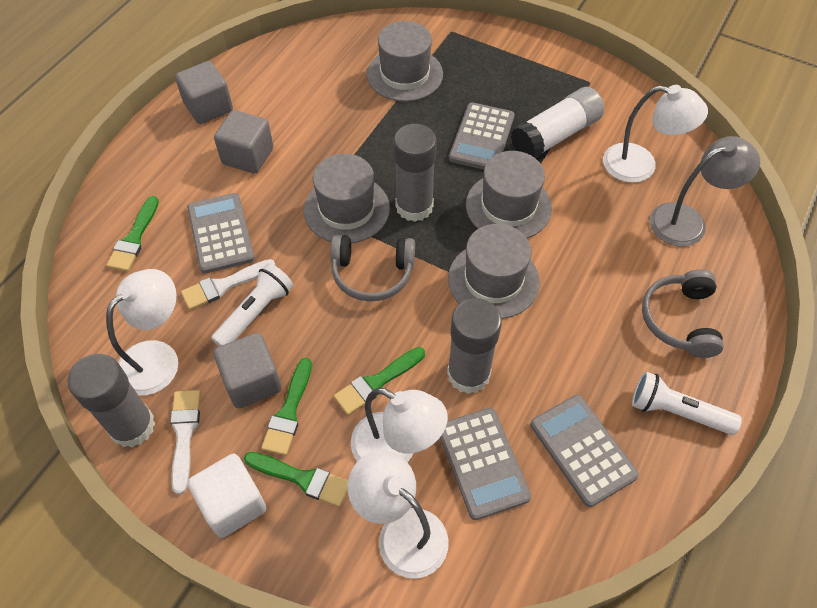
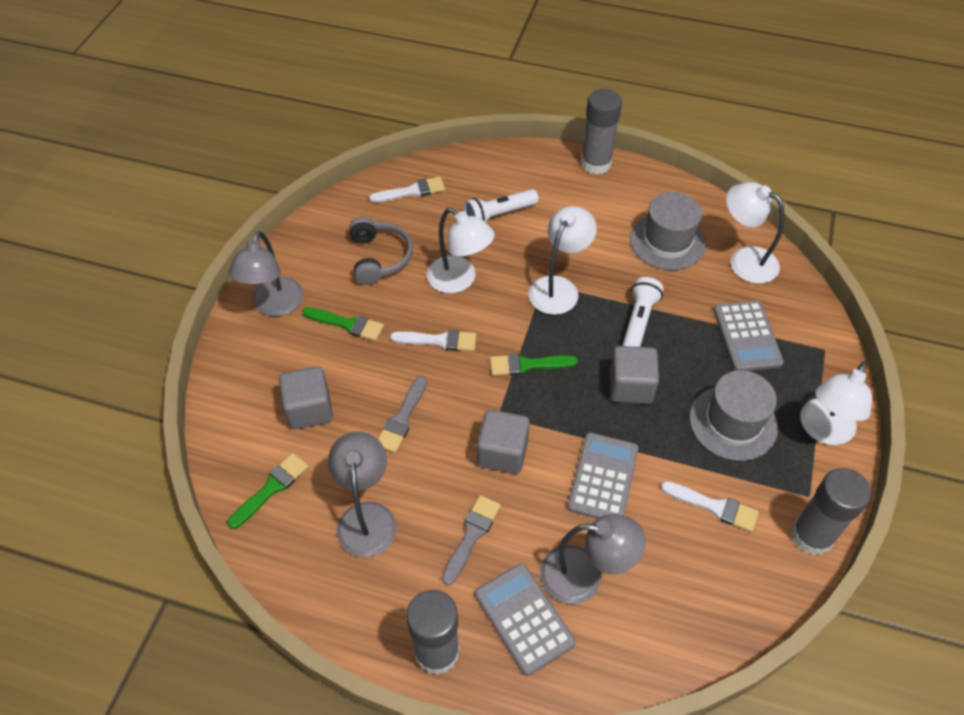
green brush: [106,196,159,272] [244,452,348,507] [261,358,312,456] [334,347,425,415] = 4 -> [227,453,309,529] [302,307,384,341] [490,353,578,376] = 3
grey brush: none = 0 -> [378,376,427,453] [442,495,501,586] = 2
grey calculator: [187,193,255,274] [440,408,531,520] [449,102,515,170] [530,395,639,507] = 4 -> [475,563,576,676] [568,433,639,519] [713,300,784,371] = 3
grey hat: [304,153,390,244] [367,21,443,102] [448,224,540,319] [466,151,552,238] = 4 -> [630,192,706,270] [689,370,778,461] = 2
grey headphones: [330,235,415,301] [642,269,724,358] = 2 -> [349,217,413,285] = 1
grey lamp: [650,136,760,247] = 1 -> [229,231,303,316] [328,431,397,557] [540,514,646,604] = 3
white brush: [170,390,201,494] [181,259,276,310] = 2 -> [369,177,445,203] [390,330,476,351] [661,481,759,532] = 3
white cube: [188,454,266,538] = 1 -> none = 0
white glue stick: [511,87,604,158] = 1 -> none = 0

